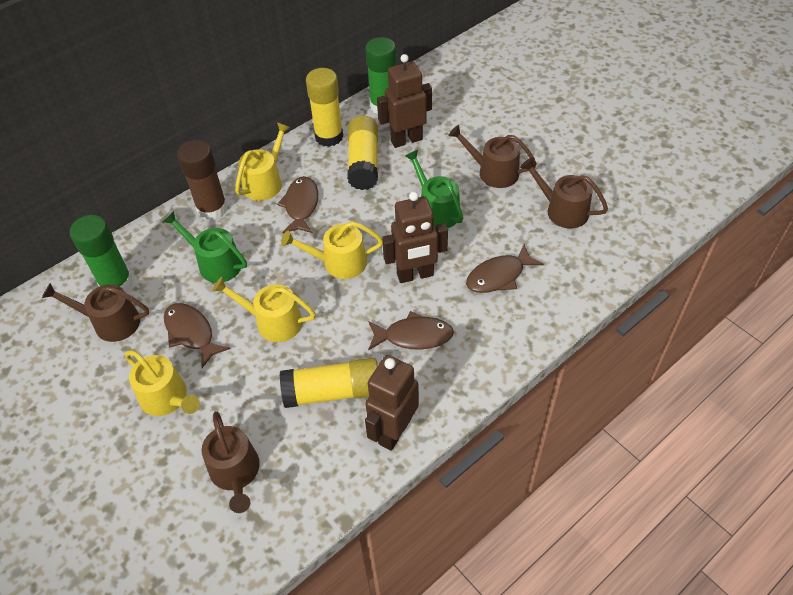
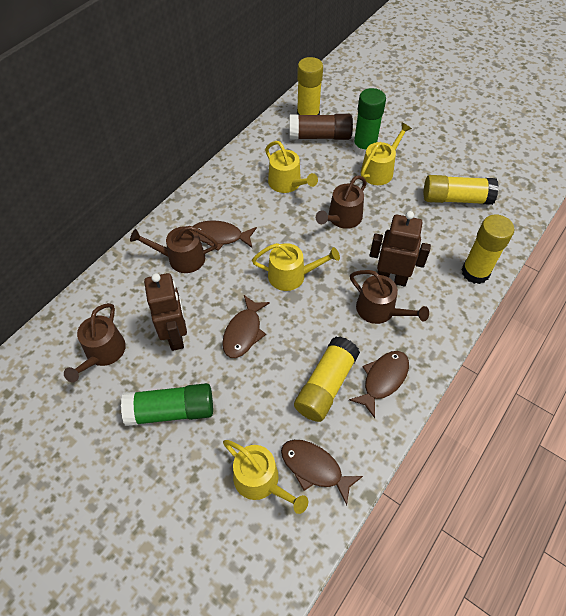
brown robot: [365,355,419,451] [377,54,432,148] [382,192,448,283] = 3 -> [144,273,187,351] [369,211,431,286] = 2
green watering can: [163,211,247,283] [405,150,463,228] = 2 -> none = 0
yellow glue stick: [280,358,378,408] [306,68,343,147] [347,115,378,190] = 3 -> [294,336,360,422] [297,57,323,115] [424,175,499,205] [461,215,514,284] = 4

